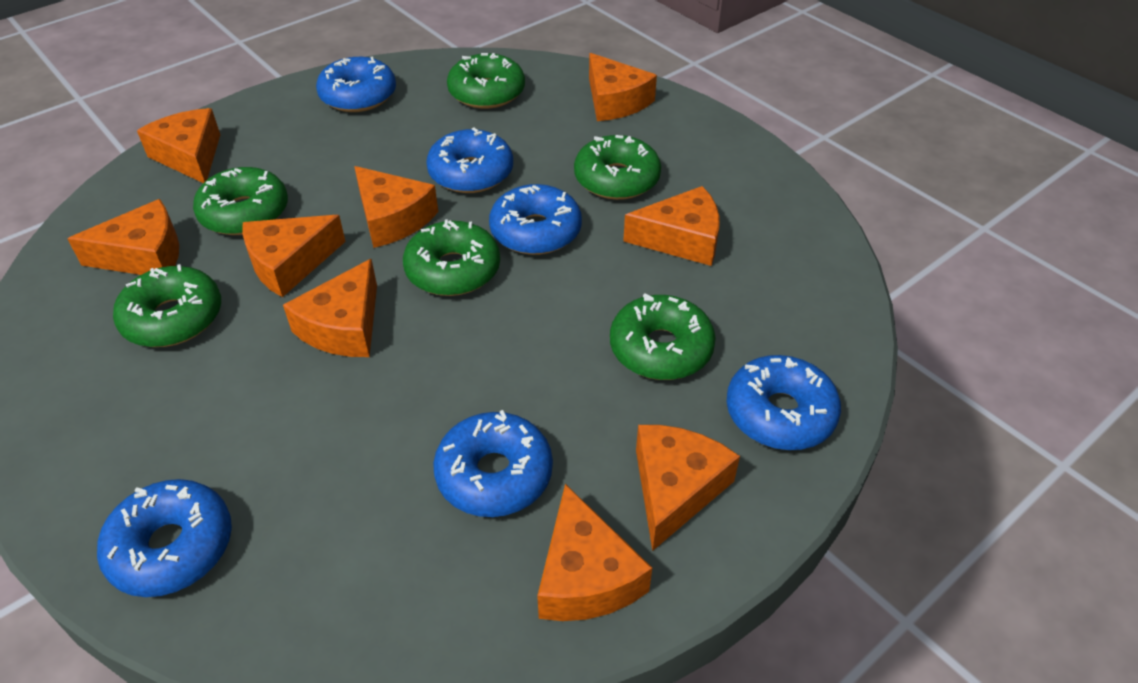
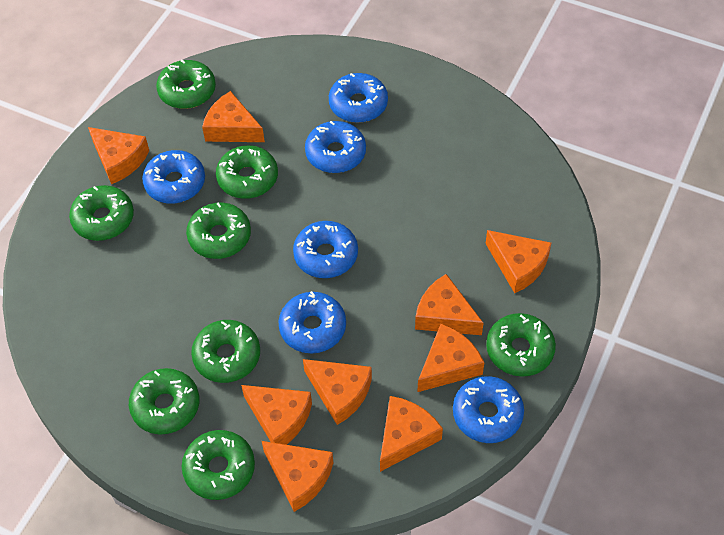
green donut: [113,264,221,347] [193,167,288,235] [403,220,500,296] [447,53,525,109] [574,135,661,200] [610,294,716,380] = 6 -> [69,185,134,241] [129,368,199,434] [156,60,216,109] [182,430,255,500] [186,202,251,259] [191,320,260,383] [216,145,278,199] [486,313,556,377] = 8

